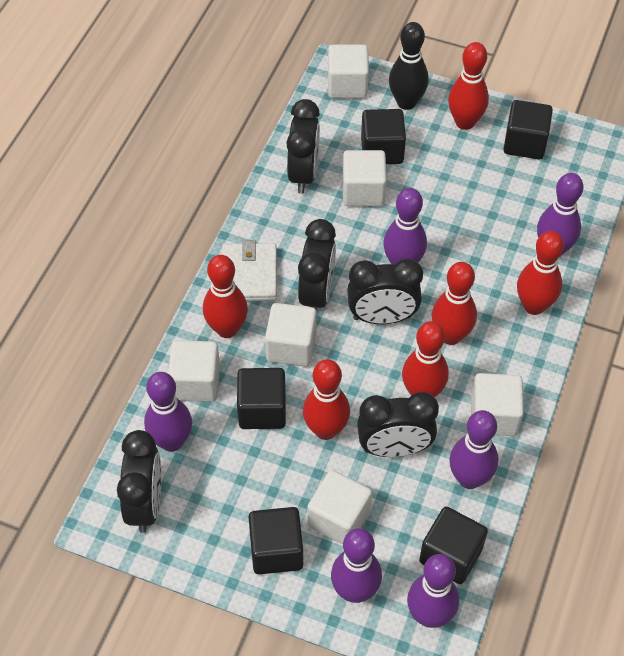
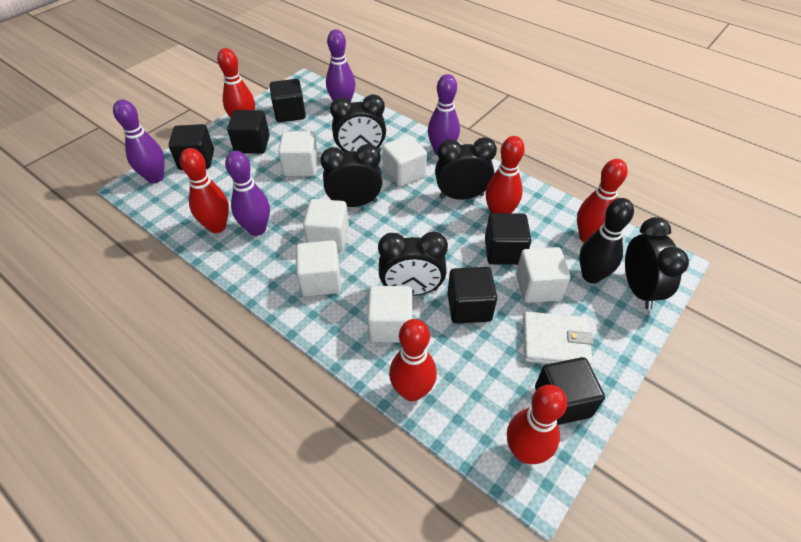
black cube: [237,368,286,429] [249,507,303,574] [361,109,406,164] [419,507,488,584] [503,100,553,159] = 5 -> [169,124,214,170] [227,110,270,154] [270,79,306,122] [447,267,497,324] [485,213,531,265] [535,357,605,425] = 6
purple bowling pin: [144,372,192,452] [331,528,382,603] [383,188,427,265] [407,554,459,628] [449,410,498,489] [537,173,583,256] = 6 -> [113,100,165,183] [225,151,270,236] [326,29,355,102] [428,74,460,156] = 4

